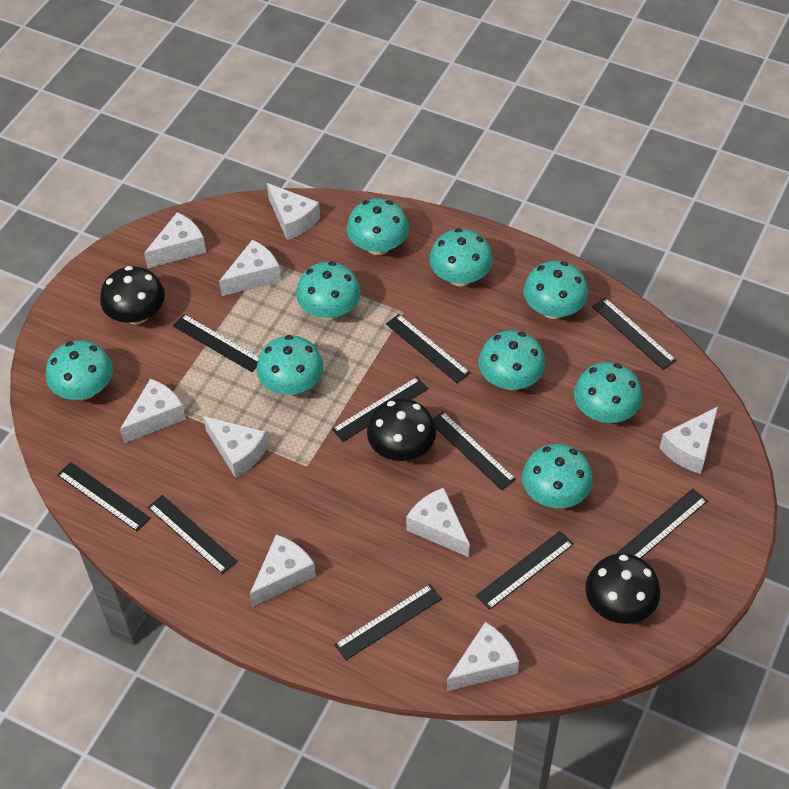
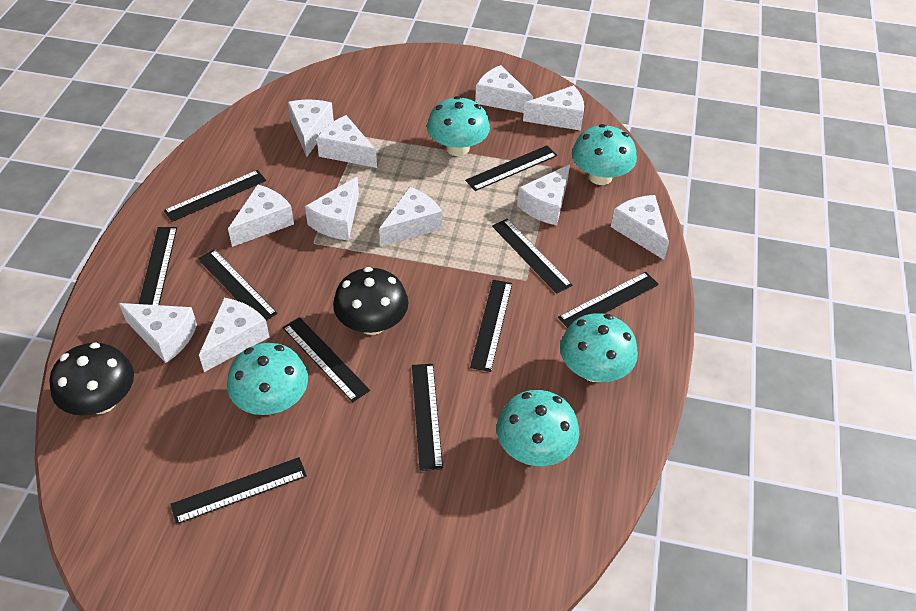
black mushroom: [100,266,165,325] [367,399,436,461] [586,553,660,624] = 3 -> [49,342,134,416] [333,267,408,335] = 2
turquoise mushroom: [46,340,113,400] [257,335,323,395] [296,261,361,320] [347,198,409,255] [429,228,493,287] [479,330,546,390] [522,444,593,508] [523,261,588,319] [574,362,642,423] = 9 -> [227,343,308,415] [427,96,490,156] [496,390,579,466] [560,313,638,382] [572,124,637,185] = 5
white cheese: [120,378,186,443] [144,212,206,268] [203,416,268,478] [219,240,281,296] [250,534,316,607] [267,183,320,240] [406,488,470,557] [447,622,519,691] [660,407,718,474] = 9 -> [119,303,197,363] [199,298,269,372] [228,184,294,247] [288,100,334,157] [305,177,359,240] [317,115,377,168] [379,186,442,247] [475,65,533,113] [517,164,570,225] [523,85,584,131] [611,195,669,260] = 11

